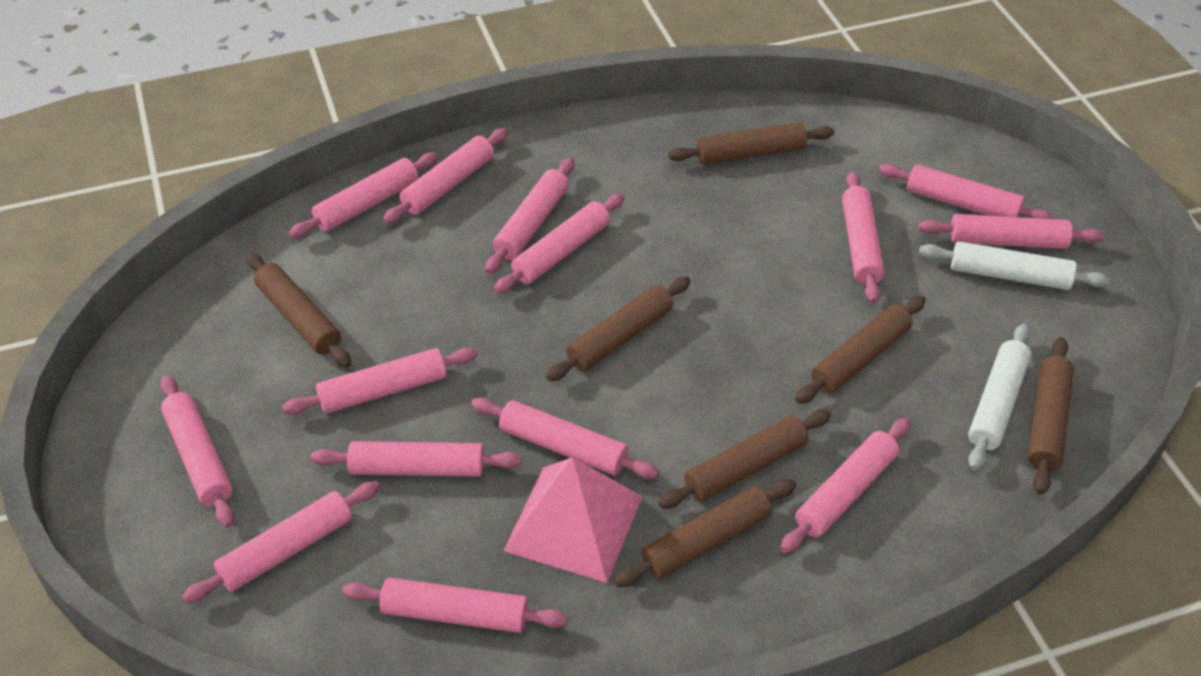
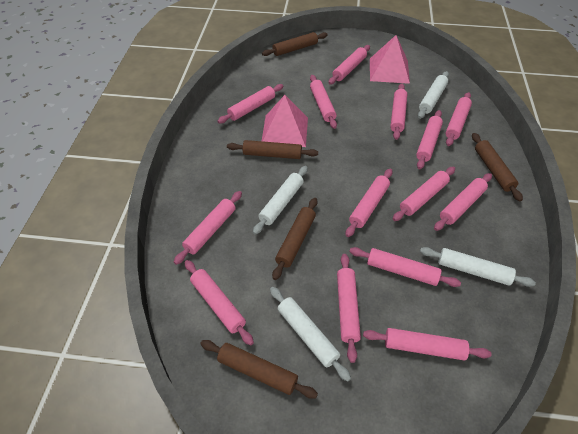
brown rolling pin: [246,253,351,367] [546,277,691,381] [614,479,796,587] [658,410,831,509] [668,123,834,164] [795,296,926,404] [1028,337,1074,495] = 7 -> [200,340,318,399] [227,140,318,159] [262,32,328,56] [272,198,317,280] [472,133,523,201] = 5
pink pyramid: [504,457,643,583] = 1 -> [262,95,308,147] [370,35,410,84] = 2
white rolling pin: [919,241,1110,290] [968,324,1031,471] = 2 -> [253,166,308,235] [270,287,351,382] [418,71,449,119] [420,247,536,287] = 4

